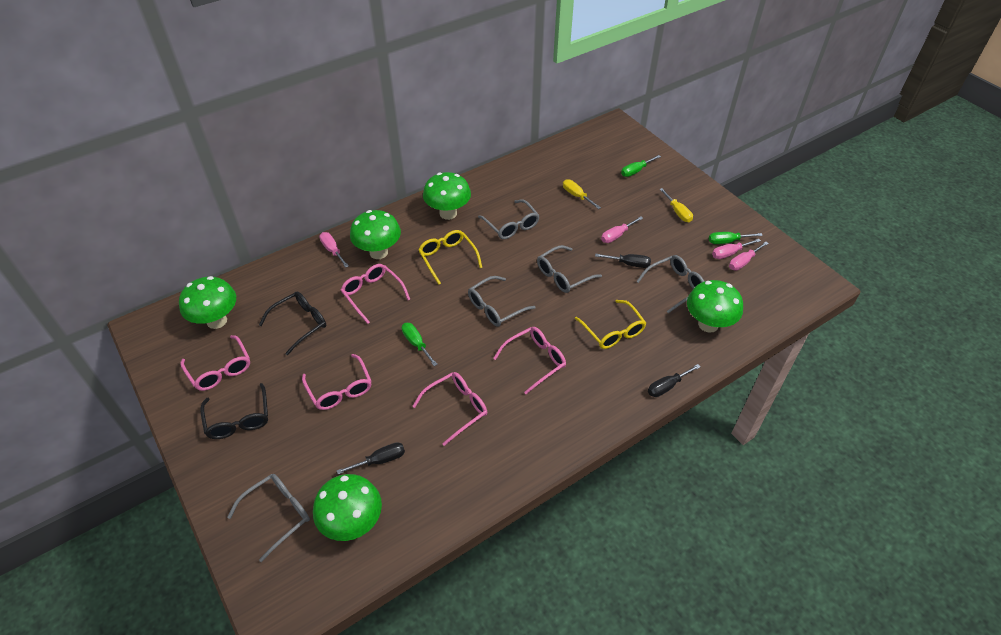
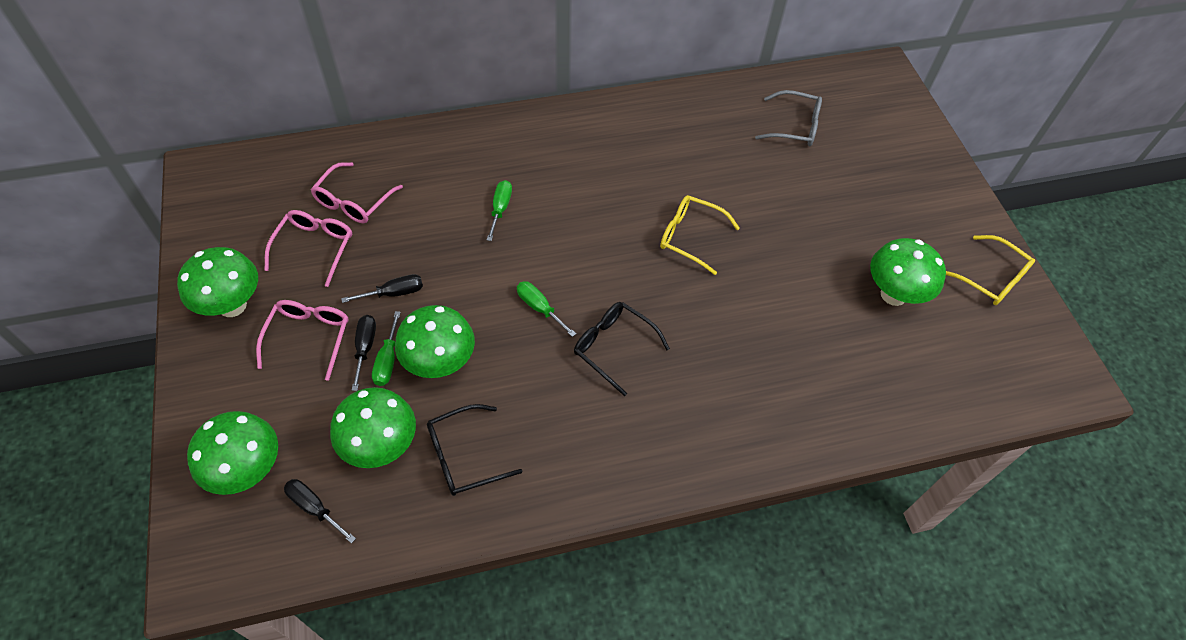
grey glasses: [227,474,310,562] [468,276,536,327] [478,199,540,239] [537,245,602,293] [636,255,705,313] = 5 -> [755,90,822,146] = 1
pink glasses: [180,335,250,391] [302,354,371,410] [341,264,410,324] [412,372,487,446] [493,327,566,394] = 5 -> [256,300,348,381] [264,210,352,287] [311,162,403,223] = 3
pink screwdriver: [319,232,349,268] [601,216,643,243] [712,239,761,259] [729,242,769,270] = 4 -> none = 0
yellow screwdriver: [563,179,601,209] [660,188,693,222] = 2 -> none = 0

